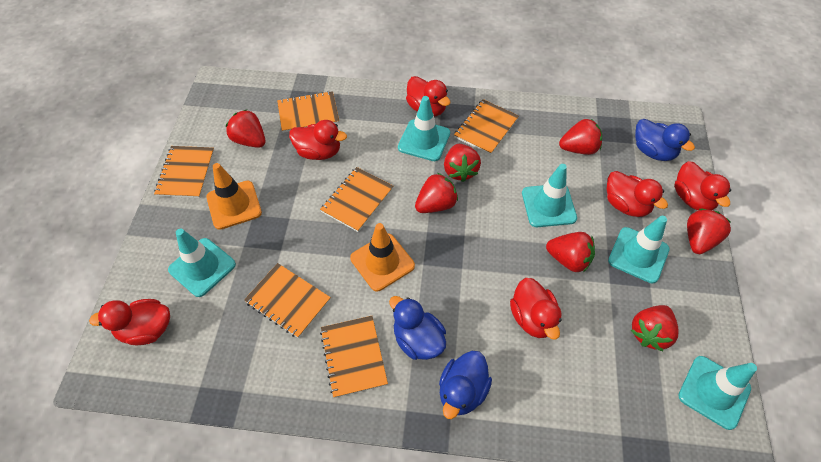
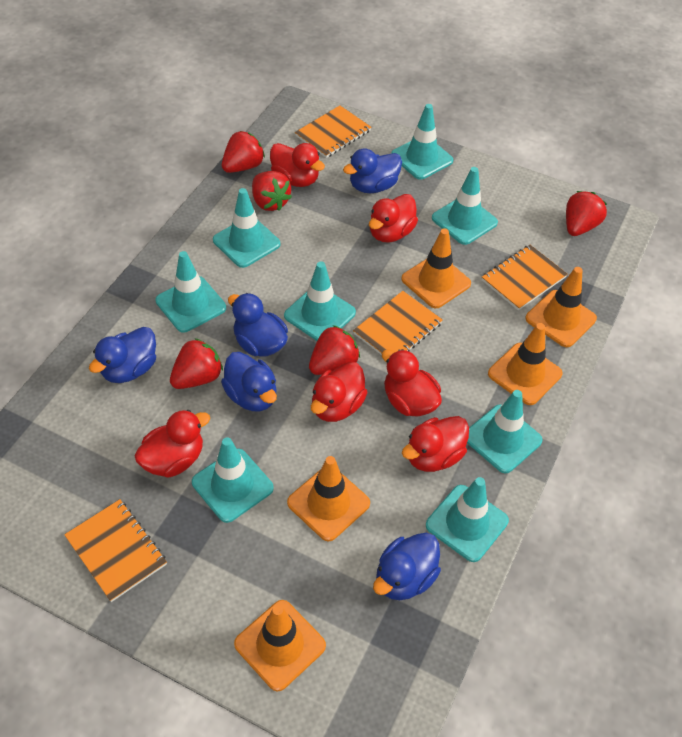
blue duck: [389,296,446,360] [439,351,492,419] [635,119,695,161] = 3 -> [89,327,156,383] [221,352,277,411] [228,293,288,357] [343,148,402,193] [373,533,441,600] = 5
orange notebook: [154,146,214,198] [244,263,331,338] [277,91,339,133] [320,167,394,232] [320,316,388,398] [454,99,519,155] = 6 -> [64,499,167,602] [295,105,371,158] [353,291,443,355] [482,245,568,311] = 4
orange traffic cone: [207,163,262,230] [350,223,415,291] = 2 -> [234,600,326,692] [287,456,370,542] [401,228,471,308] [488,323,563,405] [525,267,597,347] = 5
red strawberry: [226,109,266,148] [415,173,458,213] [444,144,481,182] [546,232,595,272] [559,119,602,155] [631,305,678,351] [687,209,732,254] = 7 -> [170,338,223,389] [222,131,265,173] [252,171,292,211] [309,325,360,375] [566,191,607,236] = 5
turquoise traffic cone: [168,229,236,297] [398,96,450,161] [522,164,577,227] [608,216,670,283] [678,356,757,430] = 5 -> [155,251,226,333] [192,437,274,523] [213,188,280,268] [284,261,356,341] [391,104,453,180] [426,477,509,562] [432,167,498,245] [467,390,543,473] = 8

